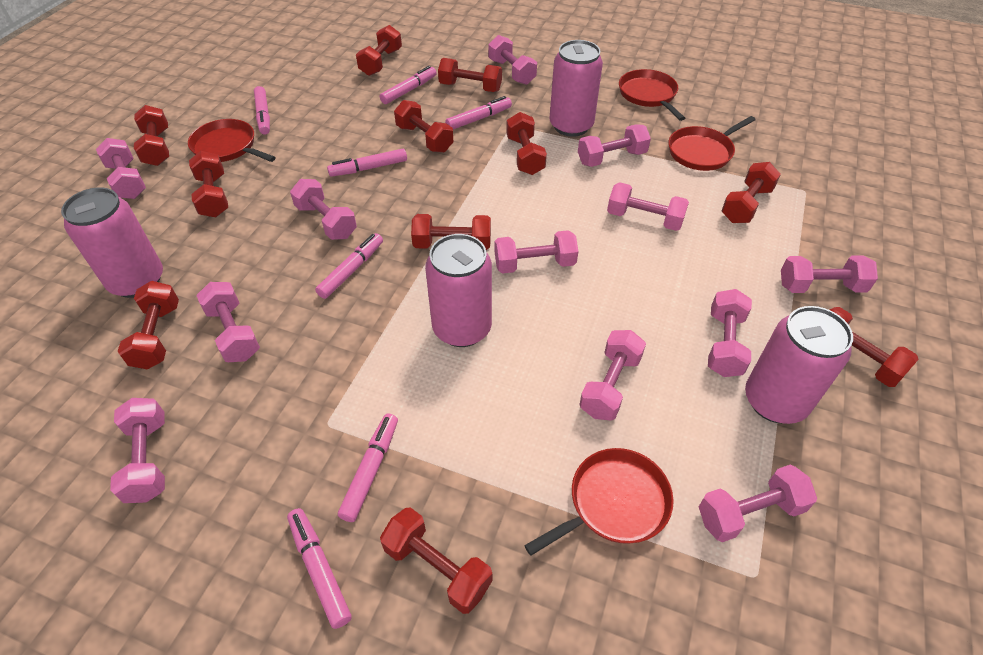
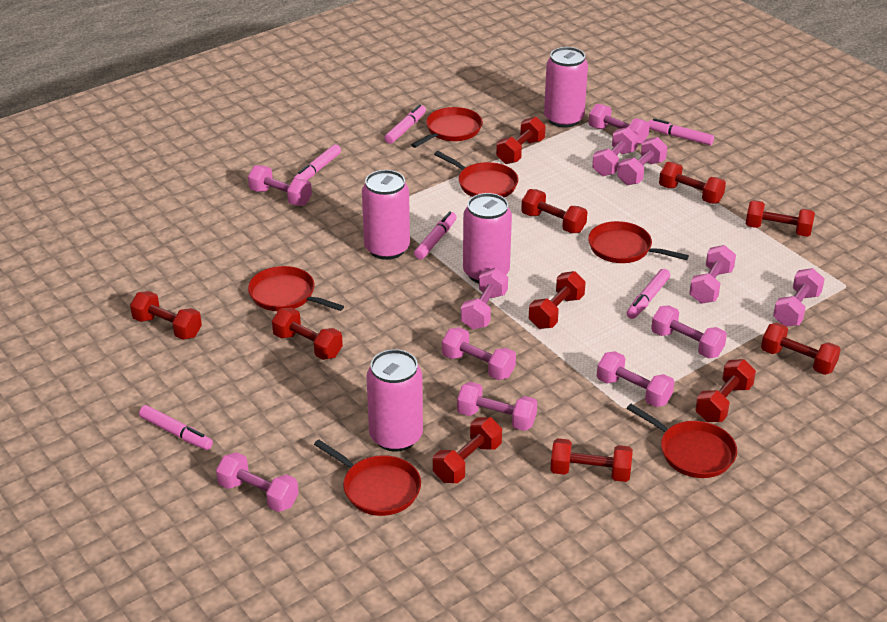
pink marker: [254,86,270,135] [287,508,351,629] [315,233,383,299] [327,149,407,177] [338,413,398,522] [380,66,437,104] [445,96,512,129] = 7 -> [139,405,213,450] [293,144,341,180] [384,104,426,144] [414,211,457,259] [627,269,670,319] [648,118,714,145] = 6
red pan: [188,119,276,162] [524,448,674,556] [619,69,685,121] [668,116,755,171] = 4 -> [248,266,344,311] [314,440,421,516] [411,107,483,148] [434,151,518,197] [588,221,689,263] [627,404,737,478] = 6

